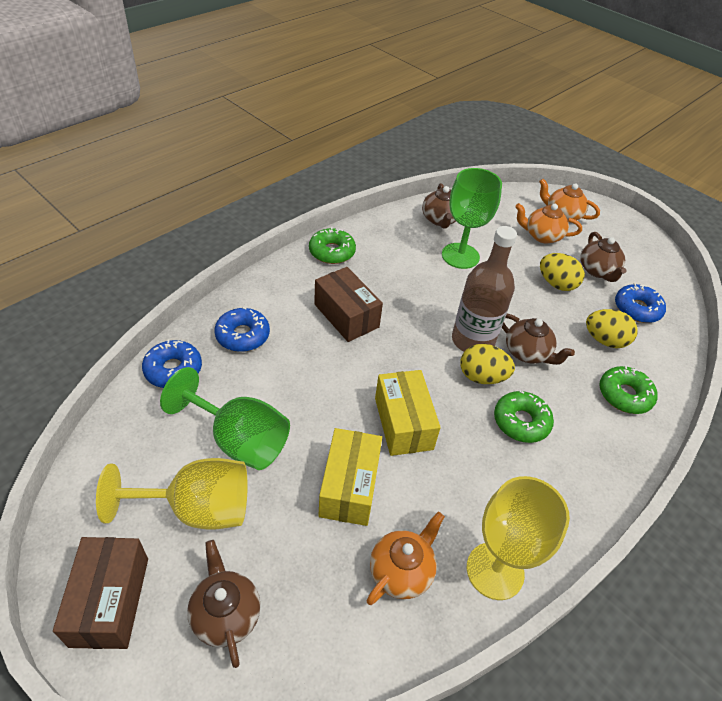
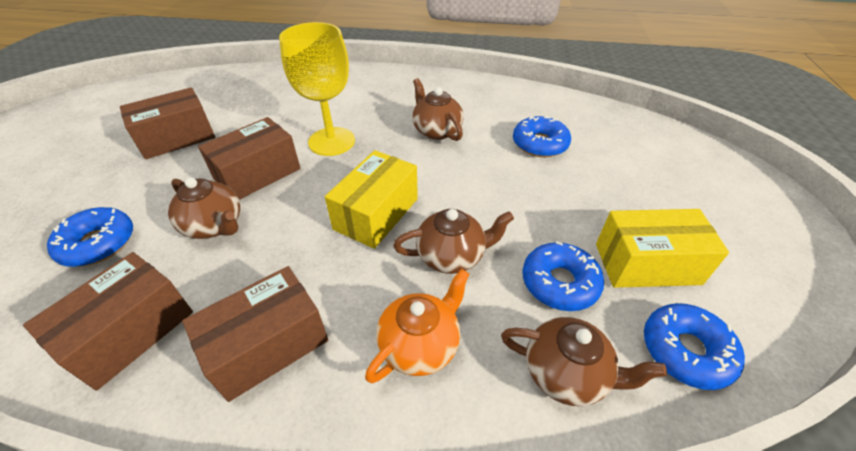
blue donut: [142,340,202,388] [214,307,270,352] [615,283,666,323] = 3 -> [47,207,133,267] [513,116,571,157] [523,241,604,311] [644,303,745,390] = 4
brown bottle: [452,226,517,352] = 1 -> none = 0
brown box: [53,537,148,649] [314,267,383,342] = 2 -> [23,252,193,391] [120,87,215,159] [182,266,328,402] [198,117,300,200] = 4
green donut: [309,227,356,264] [494,391,554,443] [600,365,657,414] = 3 -> none = 0
green goblet: [160,367,290,470] [442,168,502,269] = 2 -> none = 0
orange teapot: [366,512,445,605] [515,203,582,244] [539,179,600,220] = 3 -> [365,269,470,383] = 1
yellow egg: [460,344,515,384] [540,253,585,291] [586,309,637,348] = 3 -> none = 0
yellow goblet: [96,458,248,530] [467,476,570,600] = 2 -> [279,22,355,156] = 1

